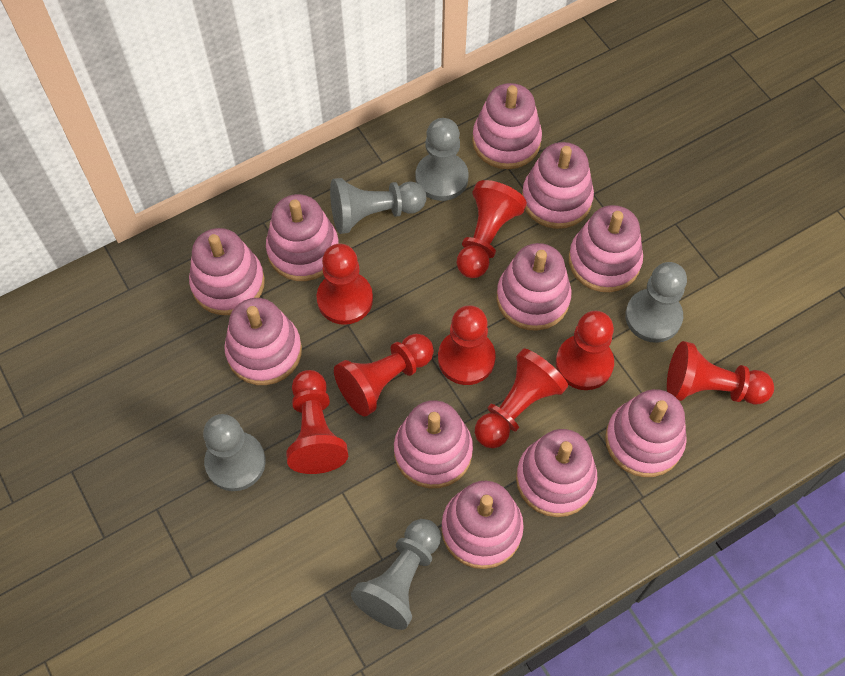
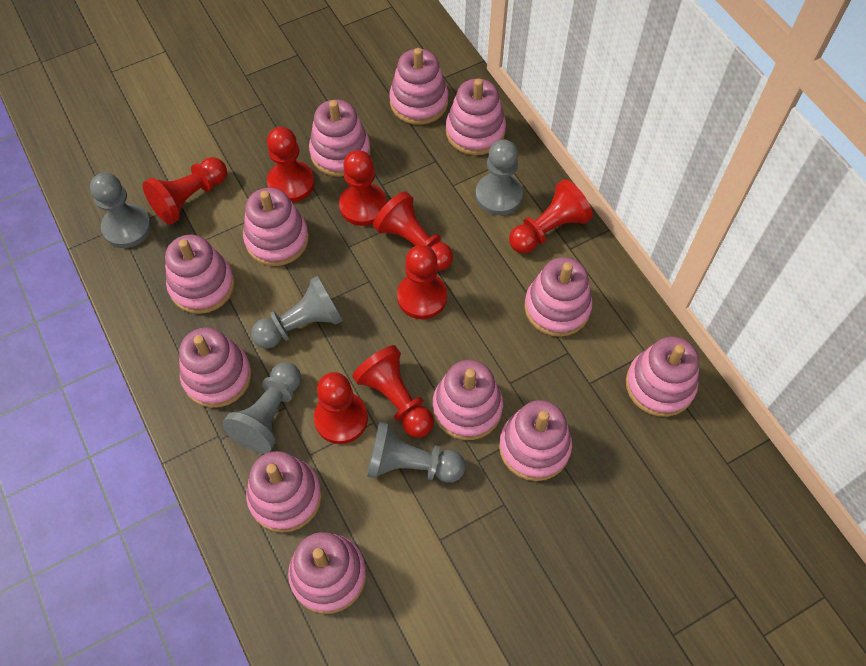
pink stacking toy: [189,228,265,315] [224,298,302,385] [266,194,339,281] [394,400,473,488] [441,481,524,569] [472,83,542,169] [497,243,572,331] [516,429,597,517] [522,142,594,229] [569,205,643,292] [605,389,687,477] = 11 -> [165,235,235,314] [179,327,252,408] [243,188,309,266] [246,451,322,533] [288,532,366,614] [309,100,371,177] [389,48,448,125] [433,360,503,440] [446,79,506,155] [499,400,572,481] [524,257,593,337] [626,336,699,417] = 12

